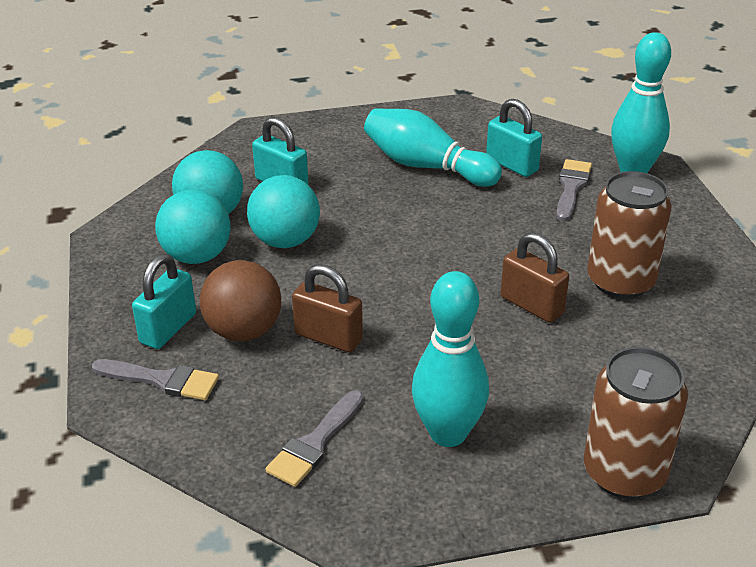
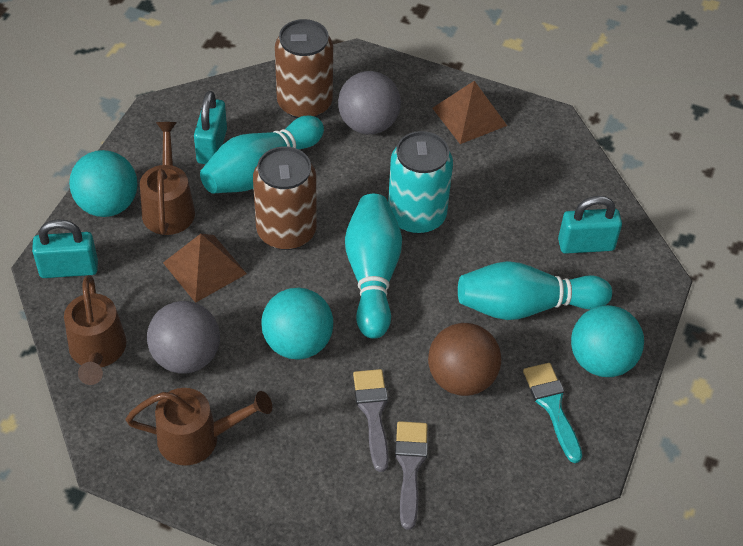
brown padlock: [292,264,363,353] [501,232,569,323] = 2 -> none = 0
brown pyramid: none = 0 -> [163,234,247,303] [432,81,507,144] = 2
brown watering can: none = 0 -> [64,275,126,385] [126,388,272,465] [140,122,195,235] = 3
grey ball: none = 0 -> [147,301,220,374] [338,71,401,134] = 2
grey brush: [92,359,219,400] [265,390,364,487] [556,159,592,221] = 3 -> [353,369,389,472] [395,421,428,530] = 2
turquoise brush: none = 0 -> [523,363,582,463] = 1
turquoise can: none = 0 -> [388,131,453,234] = 1

